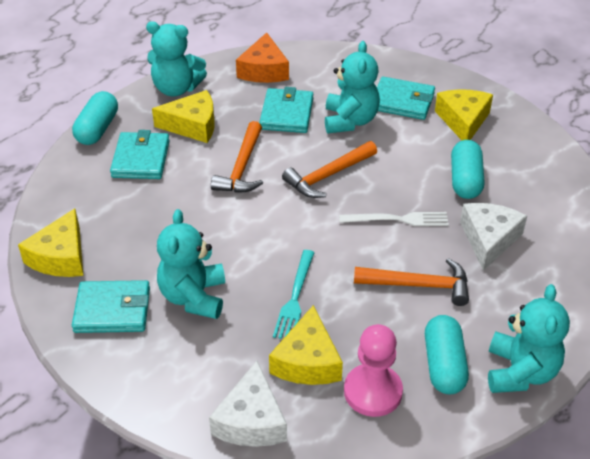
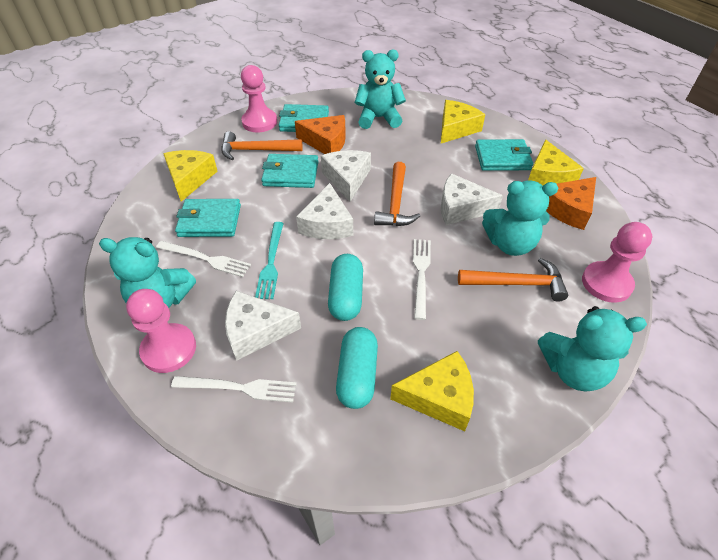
orange cheese: [236,32,289,83] = 1 -> [295,115,346,154] [546,177,596,230] = 2
pink pawn: [344,324,403,417] = 1 -> [126,289,196,373] [241,65,277,132] [582,222,652,303] = 3
turquoise capsule: [72,91,118,145] [425,315,469,395] [451,140,484,199] = 3 -> [328,254,363,321] [336,327,378,409] = 2
white cheese: [209,361,287,447] [460,203,527,271] = 2 -> [225,291,301,361] [296,183,353,239] [321,150,371,202] [441,173,503,225] = 4
white fork: [339,212,449,226] = 1 -> [156,241,251,277] [171,376,297,402] [413,239,431,320] = 3

